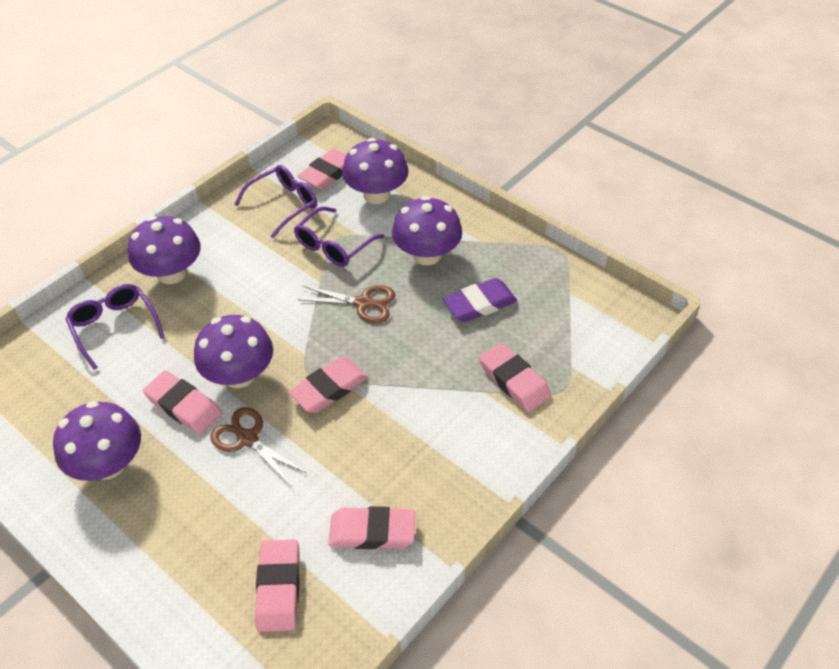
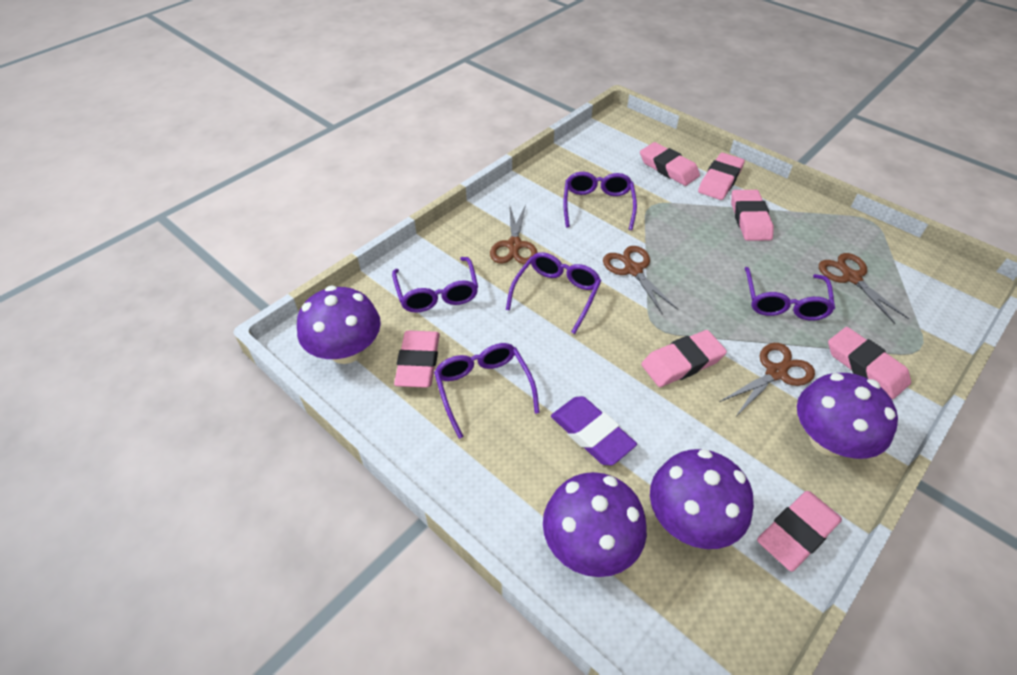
brown scissors: [210,407,306,487] [298,285,395,323] = 2 -> [490,204,538,264] [603,246,678,315] [720,343,815,415] [819,253,909,324] = 4
pink eraser: [143,370,222,434] [255,540,300,632] [289,357,368,413] [297,149,346,190] [328,506,415,549] [479,342,551,412] = 6 -> [394,330,440,388] [640,142,700,186] [641,330,727,387] [698,153,745,200] [731,190,774,241] [757,491,842,572] [828,327,911,399] = 7
purple glasses: [66,284,165,370] [234,165,317,238] [294,207,385,267] = 3 -> [392,257,478,313] [434,343,540,439] [506,252,601,334] [563,172,637,230] [744,267,835,321] = 5
purple mushroom: [53,401,141,481] [128,216,201,284] [194,315,273,388] [342,138,408,204] [392,196,462,265] = 5 -> [297,286,381,364] [543,472,647,577] [650,449,754,549] [797,373,898,459] = 4

